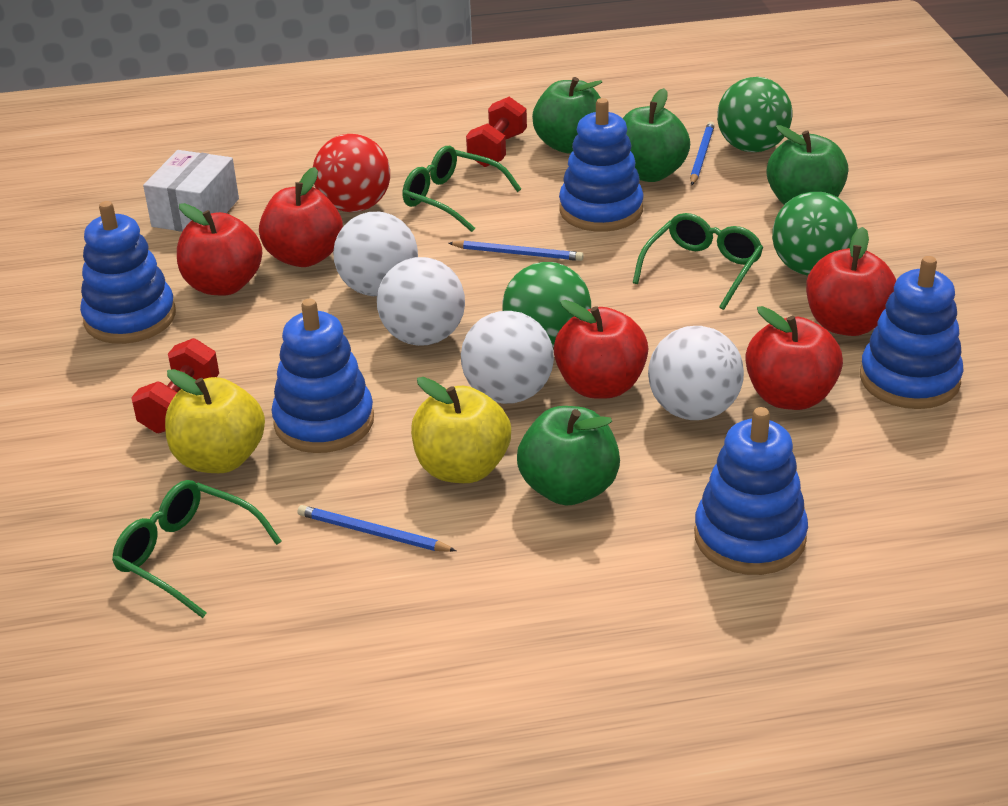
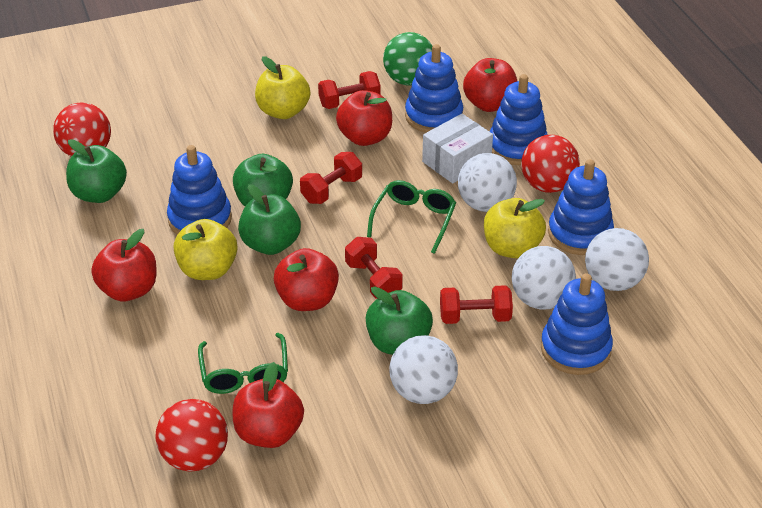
blue pencil: [298,505,456,552] [448,240,584,261] [690,122,715,185] = 3 -> none = 0
green ball: [502,262,591,351] [717,77,792,152] [772,192,858,276] = 3 -> [383,32,432,85] = 1
green glasses: [112,480,282,618] [402,146,521,232] [633,213,763,310] = 3 -> [198,333,288,394] [367,180,456,254] = 2
red ball: [313,134,390,212] = 1 -> [53,102,111,157] [155,399,228,472] [521,135,580,193] = 3
red dumbbell: [131,338,219,433] [466,97,527,167] = 2 -> [300,152,362,204] [318,71,380,109] [345,237,403,299] [440,285,513,324] = 4
yellow apple: [165,369,265,473] [411,377,511,483] = 2 -> [174,219,237,280] [255,56,310,119] [484,198,546,258] = 3

